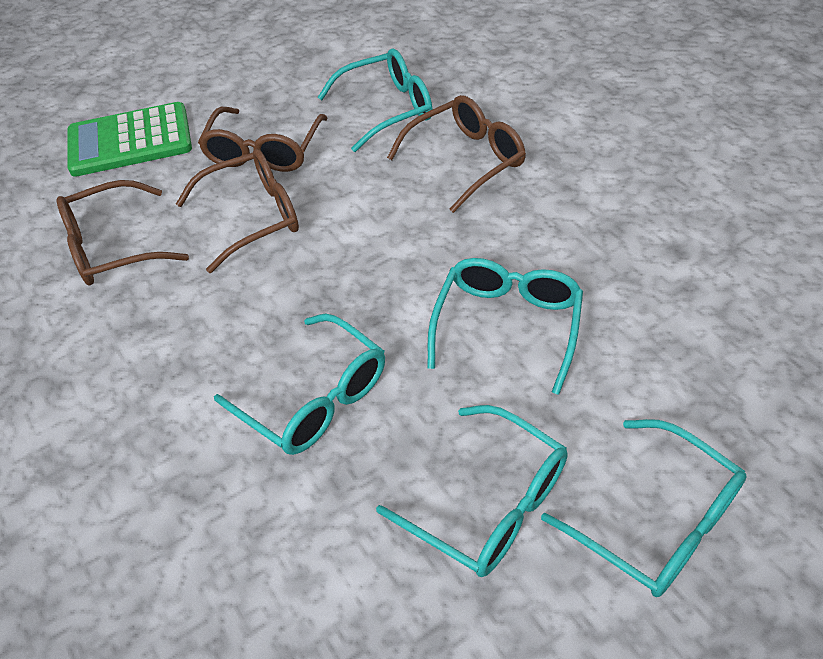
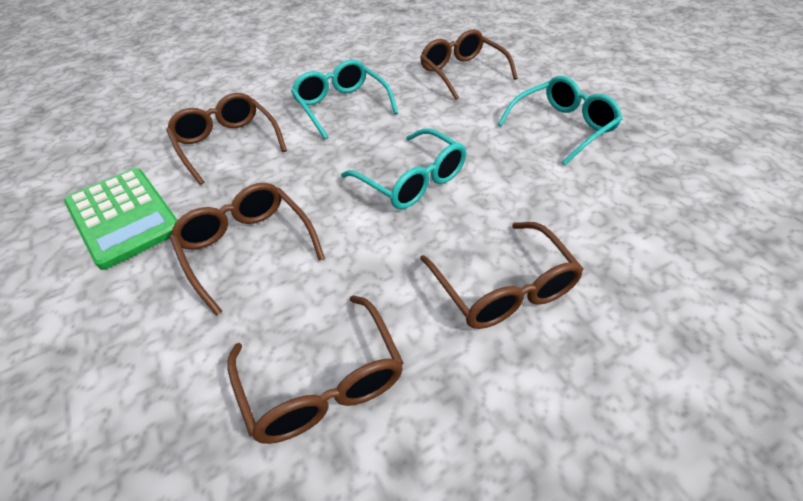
brown glasses: [57,180,189,285] [176,149,299,273] [198,107,328,172] [387,95,526,213] = 4 -> [166,93,287,185] [170,183,325,316] [228,295,403,444] [420,29,518,100] [420,222,584,329] = 5
turquoise glasses: [214,314,385,455] [318,49,432,152] [376,405,567,577] [427,258,583,395] [541,419,747,597] = 5 -> [291,59,398,140] [341,128,467,209] [498,76,622,165] = 3

